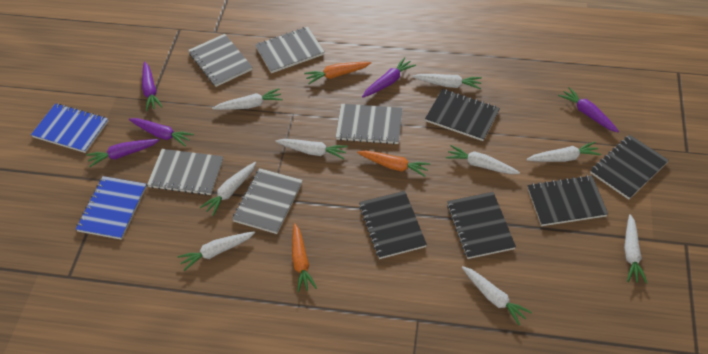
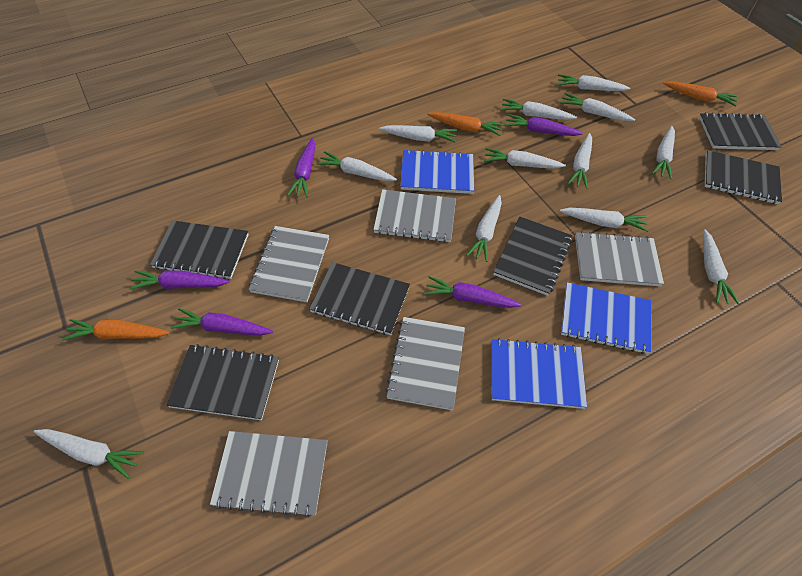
black notebook: [359,191,427,259] [425,89,500,141] [447,192,516,259] [528,175,608,226] [590,135,669,200] = 5 -> [150,220,249,279] [166,344,279,420] [309,262,410,335] [493,217,572,296] [699,112,781,150] [705,150,782,204] = 6
blue notebook: [31,103,108,153] [76,176,147,240] = 2 -> [400,149,474,194] [492,338,587,409] [561,283,651,354] = 3
white carrot: [177,231,255,271] [200,162,256,216] [212,88,283,110] [275,139,348,159] [412,74,482,89] [446,145,520,174] [462,266,532,325] [526,142,601,162] [624,214,647,284] = 9 -> [34,429,144,479] [316,151,397,181] [379,125,457,143] [466,195,502,262] [484,148,566,168] [501,99,577,120] [558,74,630,91] [560,93,635,121] [560,208,649,232] [568,133,592,189] [652,126,675,179] [703,229,739,304] = 12

